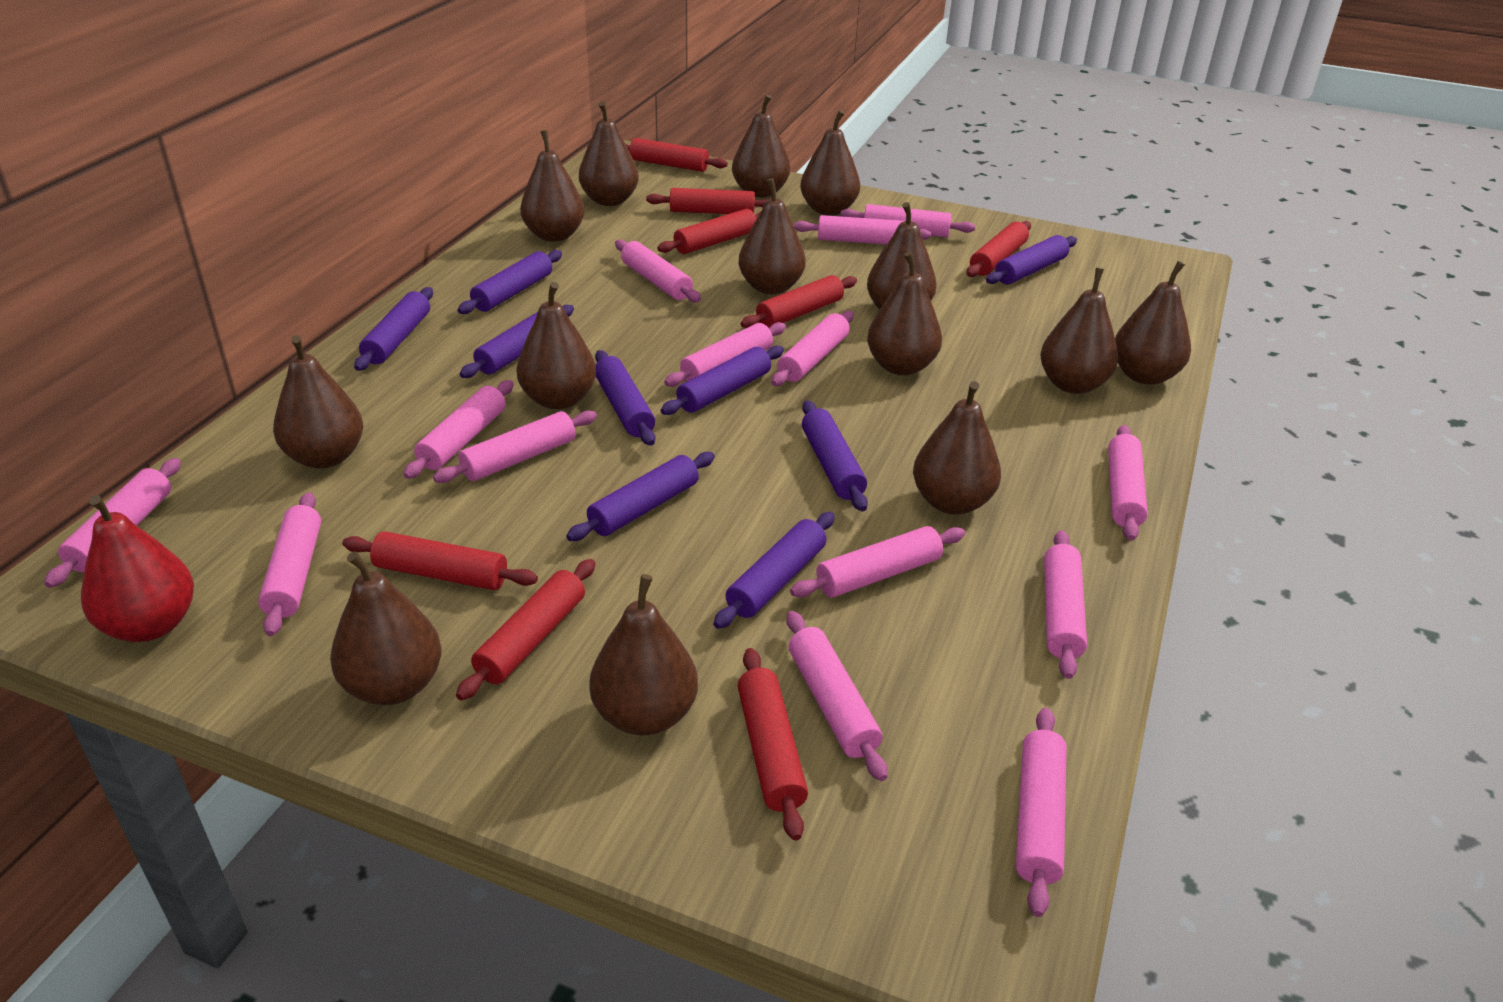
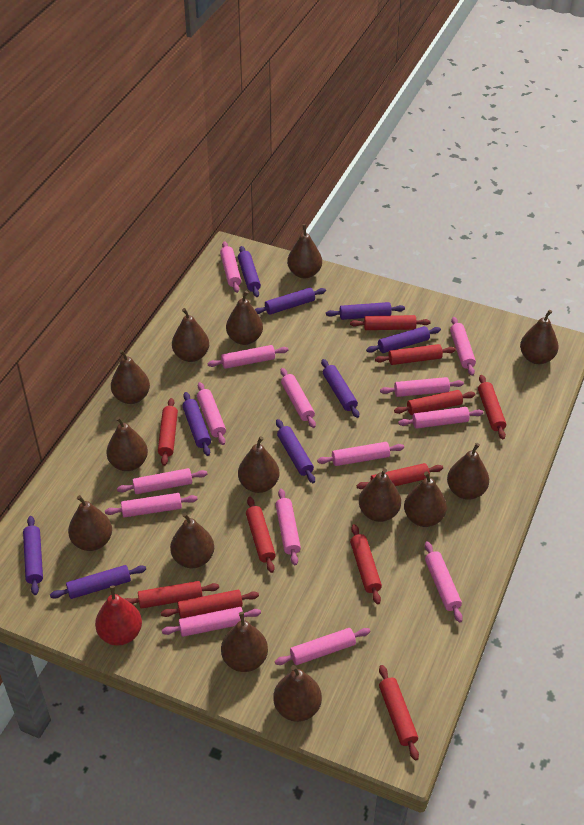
red rolling pin: [342,531,538,590] [456,559,596,700] [626,138,728,172] [646,188,768,214] [657,209,761,254] [738,648,808,840] [741,275,857,328] [967,221,1031,277] = 8 -> [125,581,219,609] [158,398,178,466] [161,590,259,619] [246,497,276,573] [350,315,430,330] [350,524,382,604] [357,463,443,489] [375,344,456,365] [379,665,419,761] [394,390,476,415] [478,375,506,439] = 11

